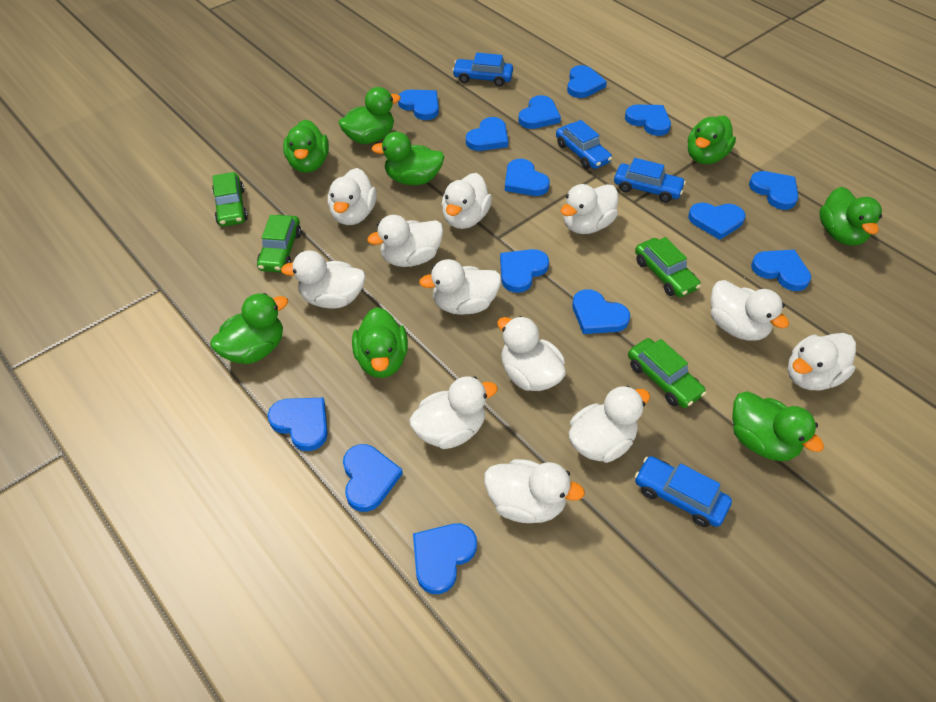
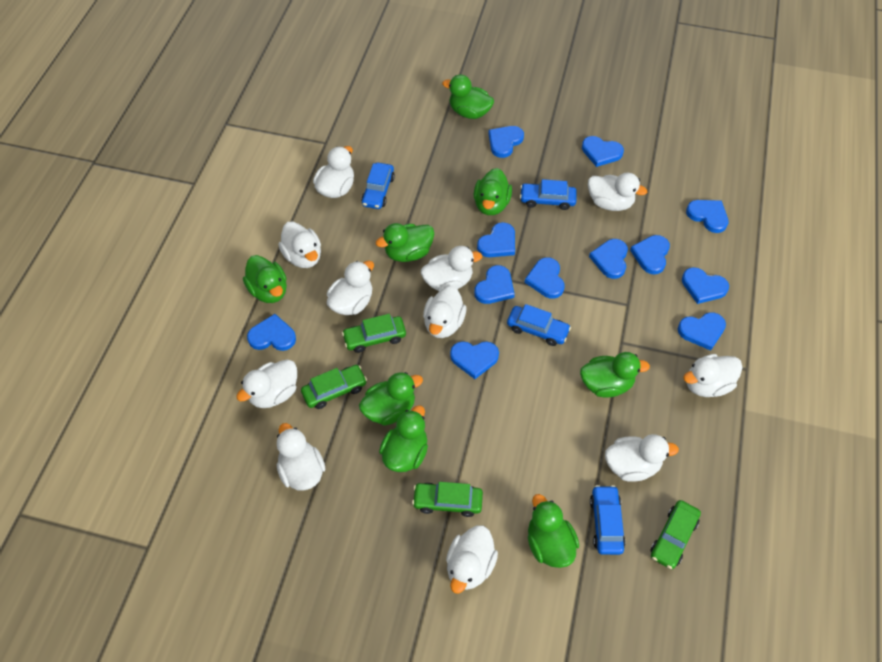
blue heart: [268,397,328,451] [343,444,403,512] [398,90,439,120] [413,524,477,594] [466,117,508,151] [500,249,549,293] [505,159,550,196] [518,95,561,129] [567,65,607,98] [572,289,630,334] [625,105,671,136] [688,203,745,240] [749,171,798,210] [751,250,811,291] = 14 -> [247,314,296,351] [450,341,499,379] [474,265,515,304] [477,222,515,257] [488,126,524,158] [524,257,565,299] [582,136,624,167] [589,239,628,279] [630,235,670,274] [678,312,726,351] [682,267,729,304] [686,200,728,233] = 12
white duck: [281,251,366,309] [328,168,377,225] [367,215,443,267] [409,376,498,449] [419,259,501,315] [442,173,492,229] [484,459,585,523] [497,316,566,391] [560,184,618,234] [569,386,650,463] [711,280,789,341] [788,333,856,390] = 12 -> [236,359,297,408] [277,423,325,491] [278,222,321,268] [313,146,354,198] [327,261,374,315] [421,246,482,291] [423,286,466,338] [446,525,498,594] [588,173,647,211] [605,434,679,482] [683,354,743,397] = 11

